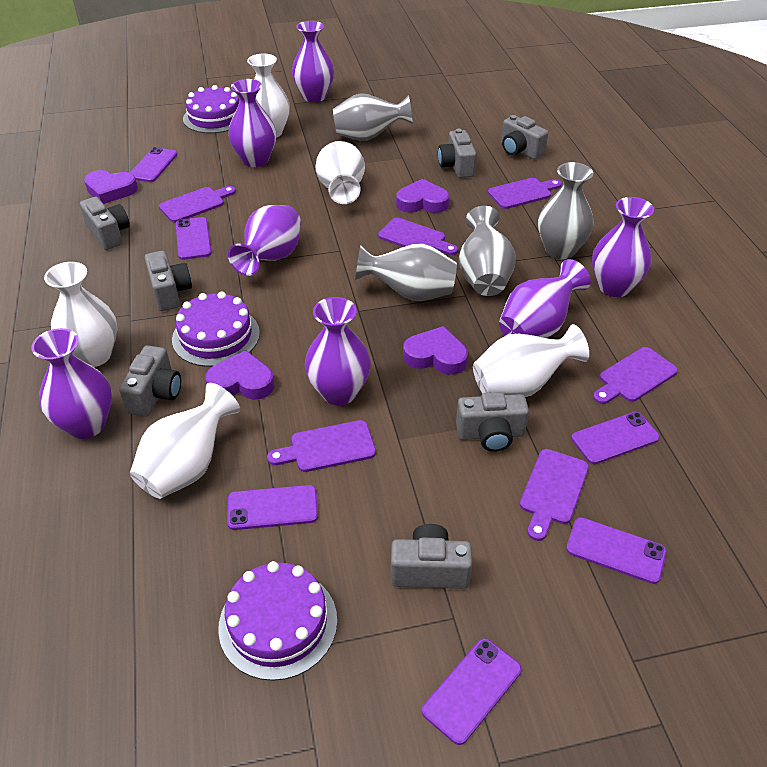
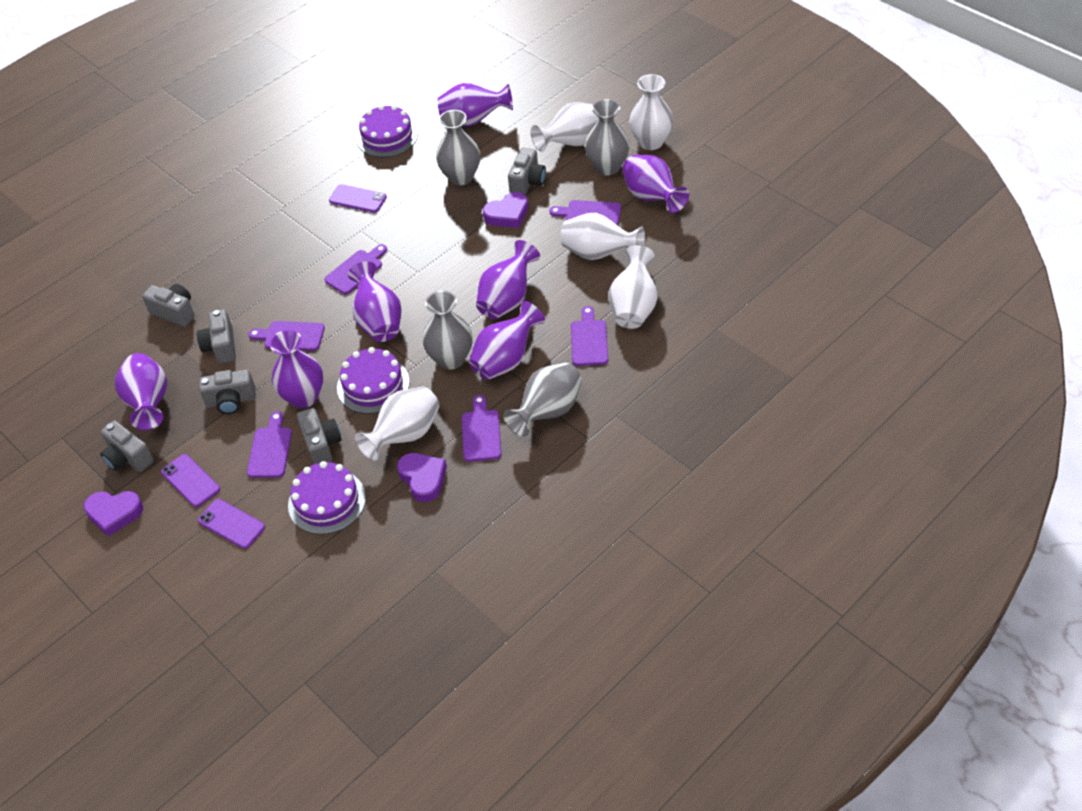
grey camera: [80,197,130,250] [119,345,181,417] [145,251,192,311] [391,524,472,589] [438,129,476,178] [456,392,529,452] [501,115,548,160] = 7 -> [100,421,154,472] [142,284,195,327] [197,309,236,364] [199,369,256,414] [297,408,342,465] [508,148,546,195] = 6
purple heart: [84,170,138,204] [205,350,274,400] [396,179,449,213] [403,326,468,375] = 4 -> [84,491,143,537] [397,453,447,502] [483,192,528,228] = 3
purple phone: [130,147,178,182] [176,217,212,260] [227,485,318,530] [422,638,522,745] [566,517,667,584] [571,412,660,464] = 6 -> [161,454,220,507] [198,499,265,549] [329,184,387,213] = 3

